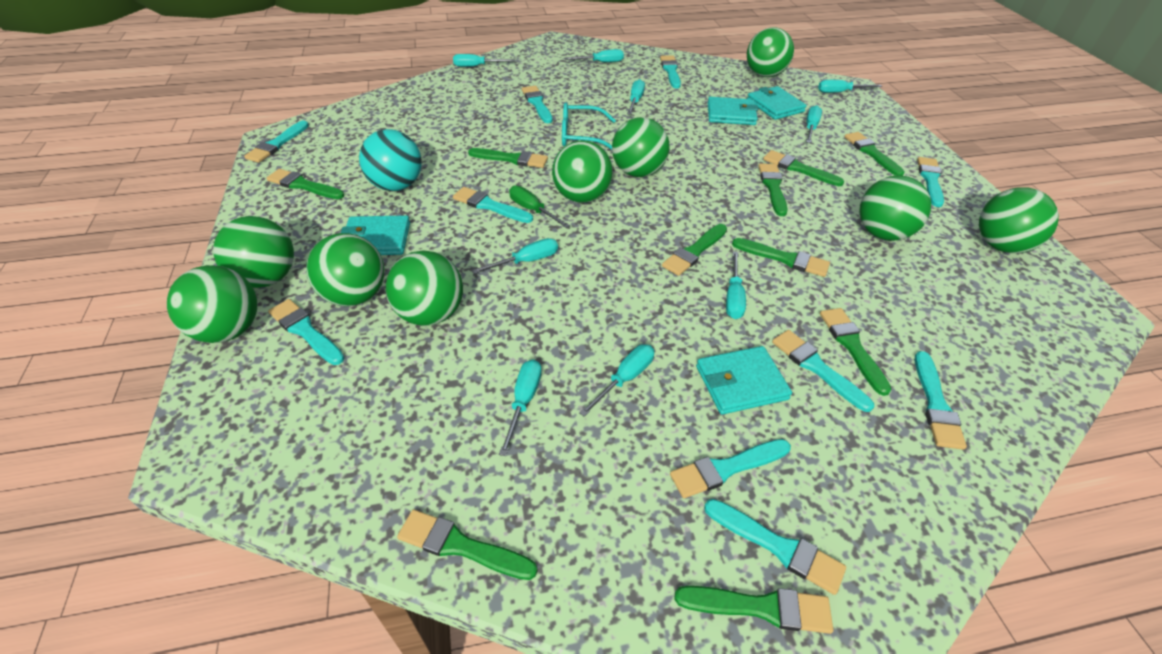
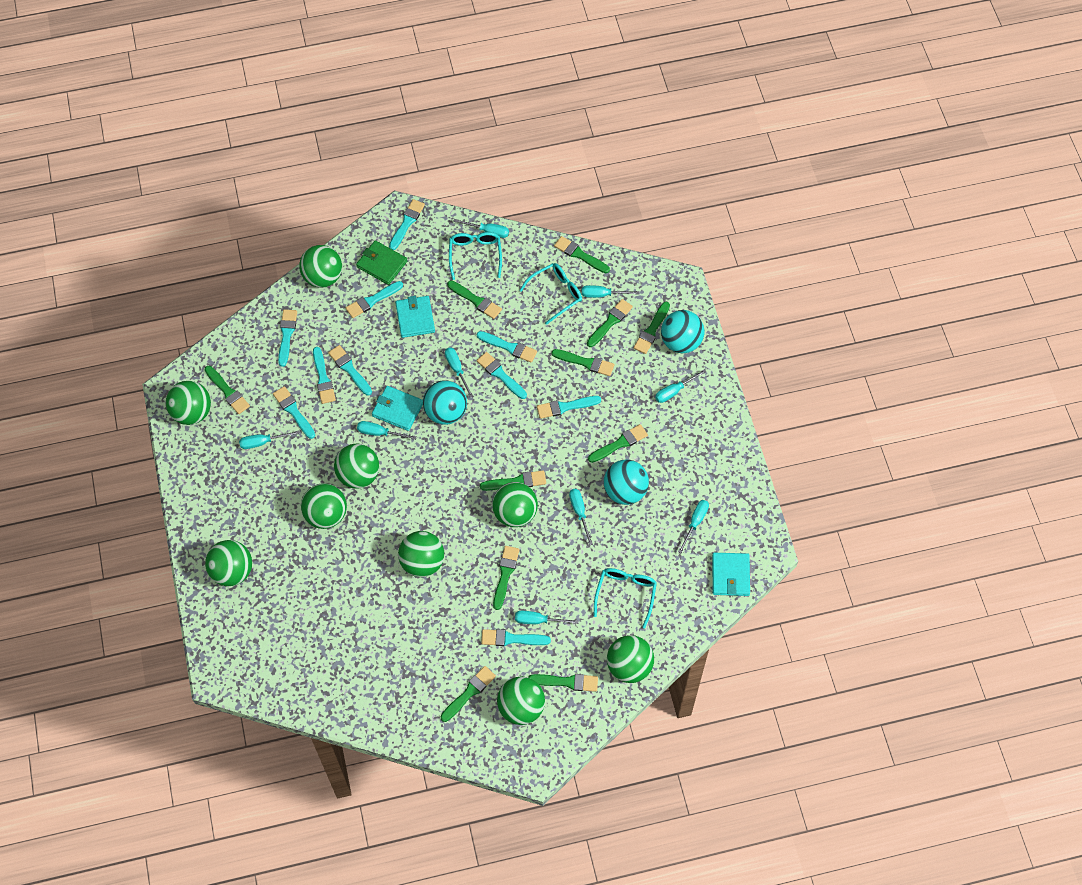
green brush: [267,169,344,199] [397,510,537,580] [468,148,548,168] [662,224,727,276] [675,586,833,634] [732,238,830,277] [758,163,788,216] [763,150,844,186] [820,308,891,396] [844,132,905,176] = 10 -> [204,366,250,414] [441,666,496,722] [447,280,502,319] [480,470,546,491] [493,546,519,610] [528,674,598,692] [552,349,614,376] [554,236,610,273] [587,299,633,347] [588,424,648,463] [634,302,670,354] = 11
green screwdriver: [509,185,570,228] = 1 -> none = 0
green wallet: none = 0 -> [356,240,407,285] = 1
turquoise ball: [359,129,421,191] = 1 -> [423,380,467,425] [604,459,649,505] [661,310,705,353] = 3
turquoise glasses: [562,103,616,150] = 1 -> [449,232,502,280] [519,263,582,325] [594,568,657,628] = 3
turquoise wallet: [341,215,410,255] [696,346,792,414] [708,97,758,125] [747,86,807,120] = 4 -> [372,386,423,431] [395,296,435,338] [712,553,750,596] = 3

